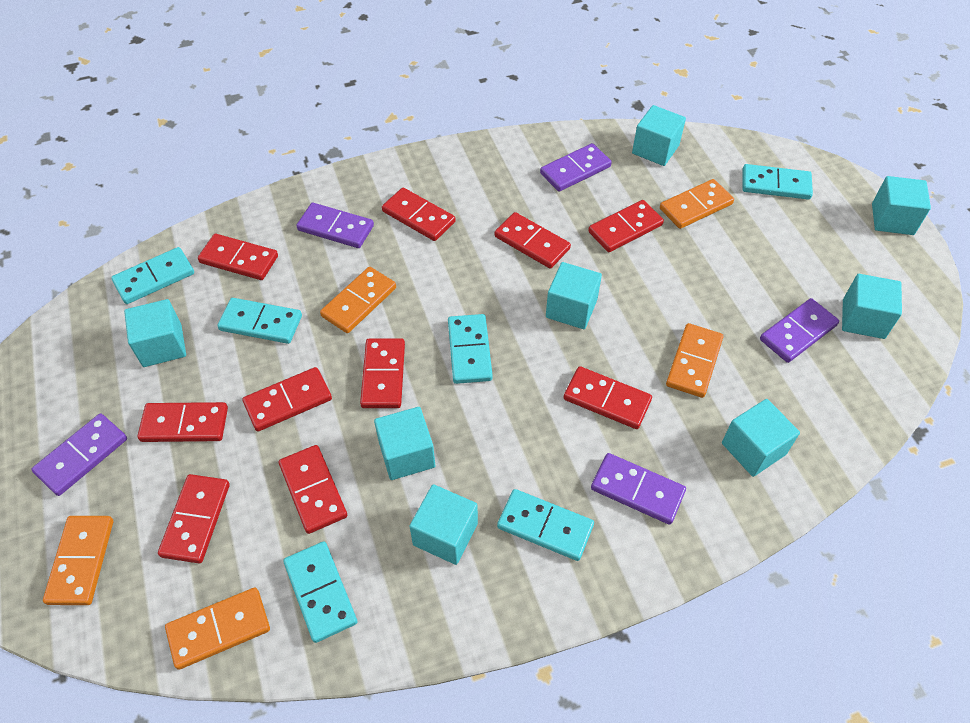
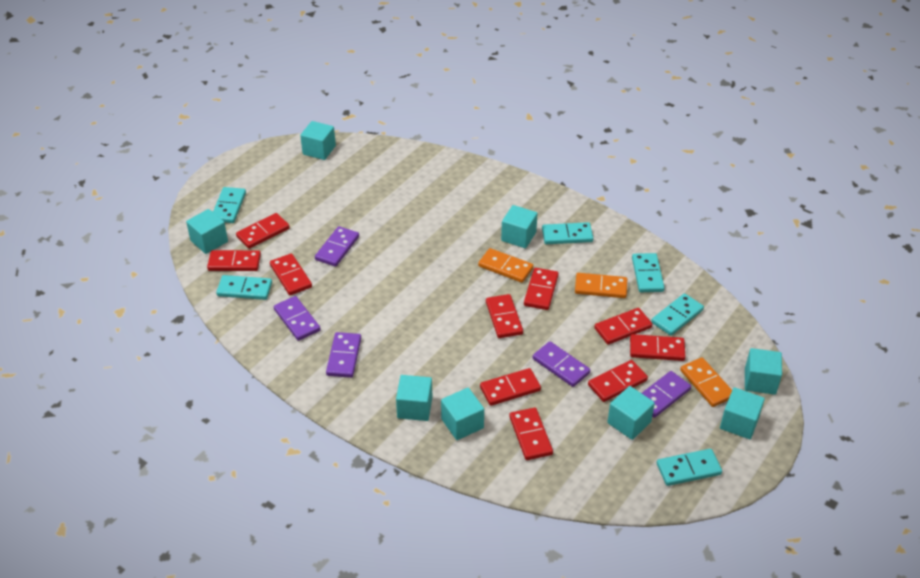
orange domino: [43,516,113,605] [165,588,270,670] [320,267,396,333] [660,179,734,229] [666,323,723,398] = 5 -> [478,248,533,283] [575,273,627,298] [680,357,732,407] = 3

